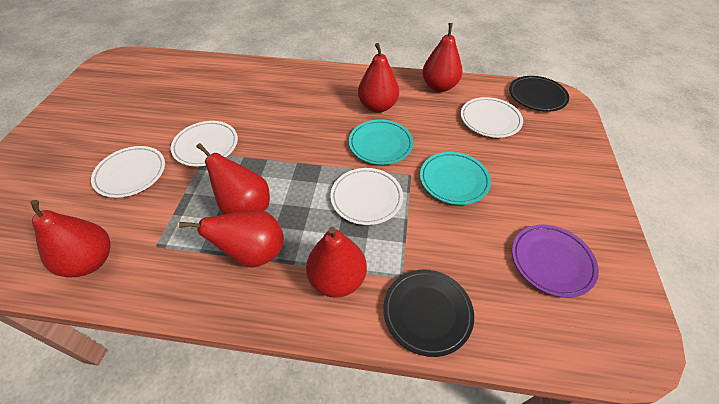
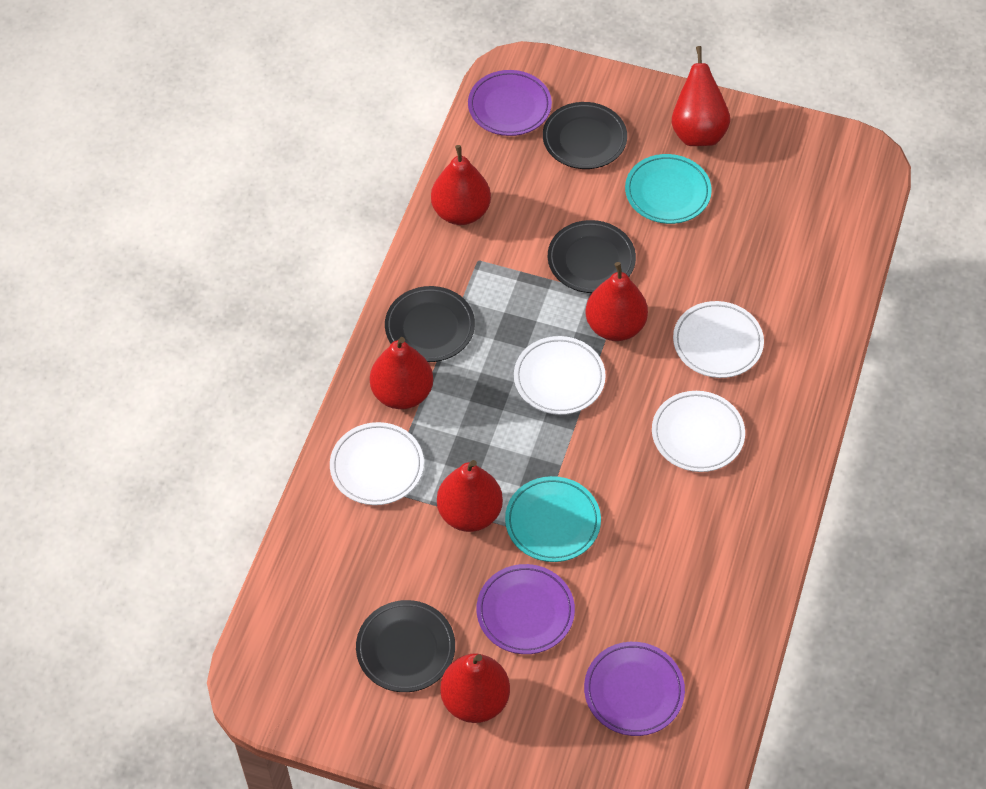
black plate: [383,270,474,357] [509,76,569,112] = 2 -> [356,600,455,692] [385,286,475,362] [543,102,627,169] [548,220,636,293] = 4
purple plate: [512,225,599,298] = 1 -> [468,70,552,136] [477,564,575,654] [584,642,685,736] = 3

